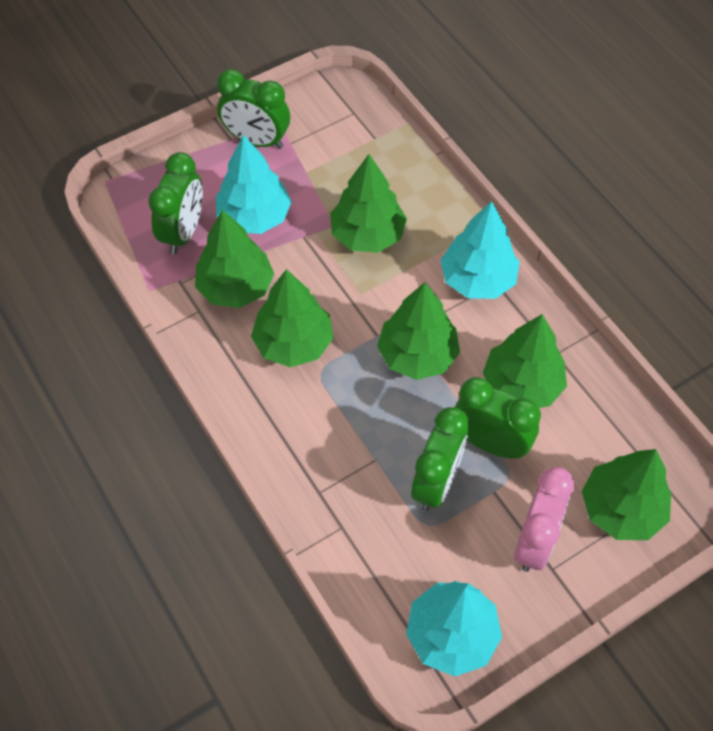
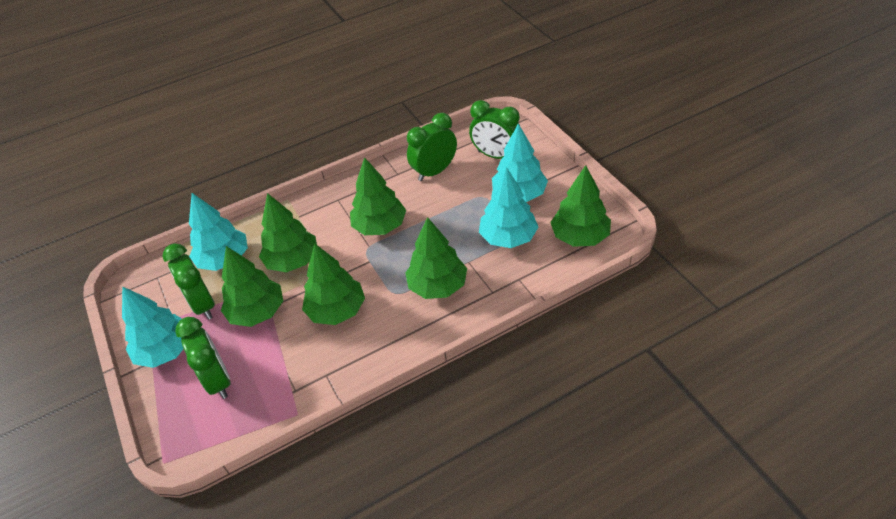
pink clock: [514,467,575,572] = 1 -> none = 0
turquoise tree: [216,135,292,234] [406,581,502,676] [440,201,520,299] = 3 -> [122,286,183,368] [189,193,248,271] [479,167,538,248] [492,123,548,202] = 4

